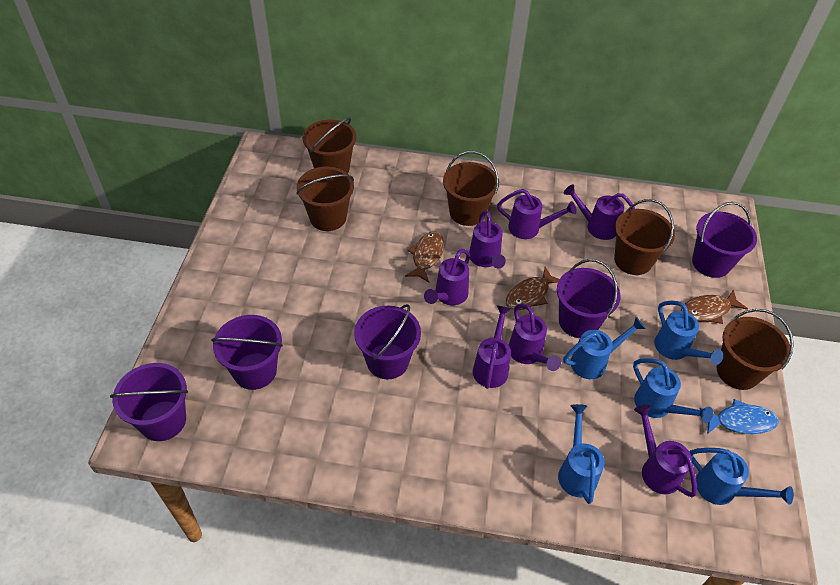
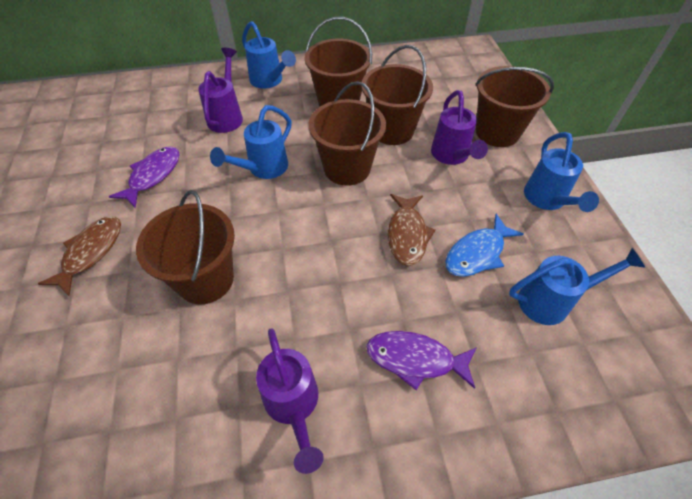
blue watering can: [558,404,605,504] [563,317,646,379] [633,358,713,423] [654,301,723,365] [689,448,794,505] = 5 -> [210,105,292,179] [242,21,296,89] [509,248,645,325] [524,132,599,212] = 4
brown fish: [405,231,444,283] [506,267,559,310] [681,289,748,324] = 3 -> [38,216,121,296] [388,194,436,266] = 2
purple bucket: [110,363,188,441] [211,315,283,390] [354,304,421,379] [557,259,621,338] [692,202,757,278] = 5 -> none = 0
purple fish: none = 0 -> [109,146,180,208] [366,331,477,390] = 2
purple watering can: [424,249,470,305] [469,211,506,268] [473,305,511,389] [497,189,577,239] [509,304,561,371] [564,184,635,240] [634,405,697,497] = 7 -> [198,48,243,133] [256,328,324,474] [431,90,488,165] = 3

